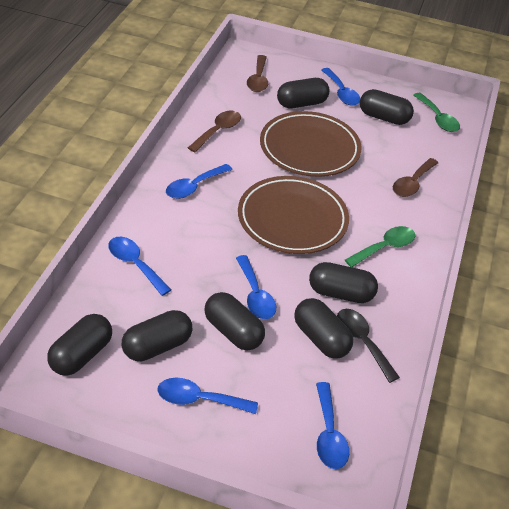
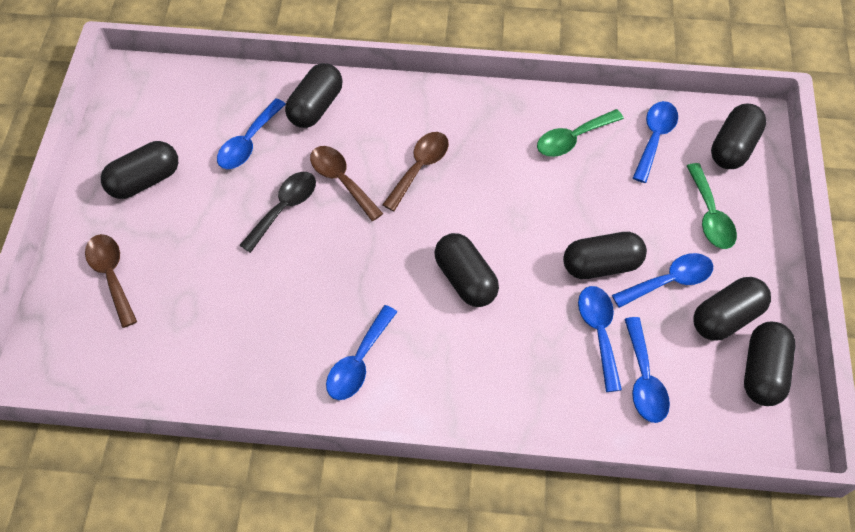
brown plate: [238,176,349,254] [260,111,361,177] = 2 -> none = 0

